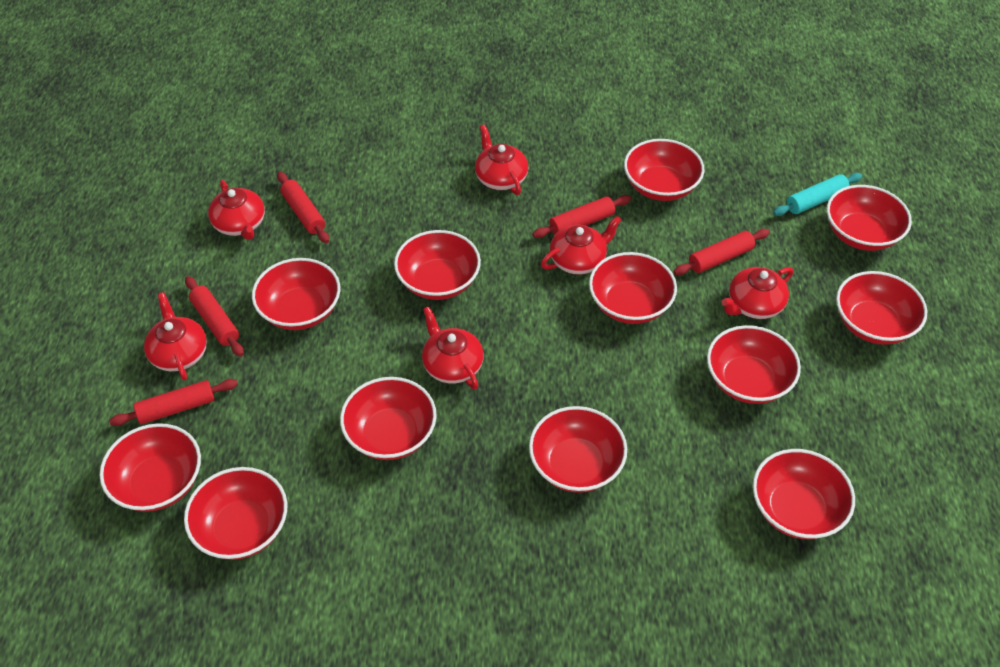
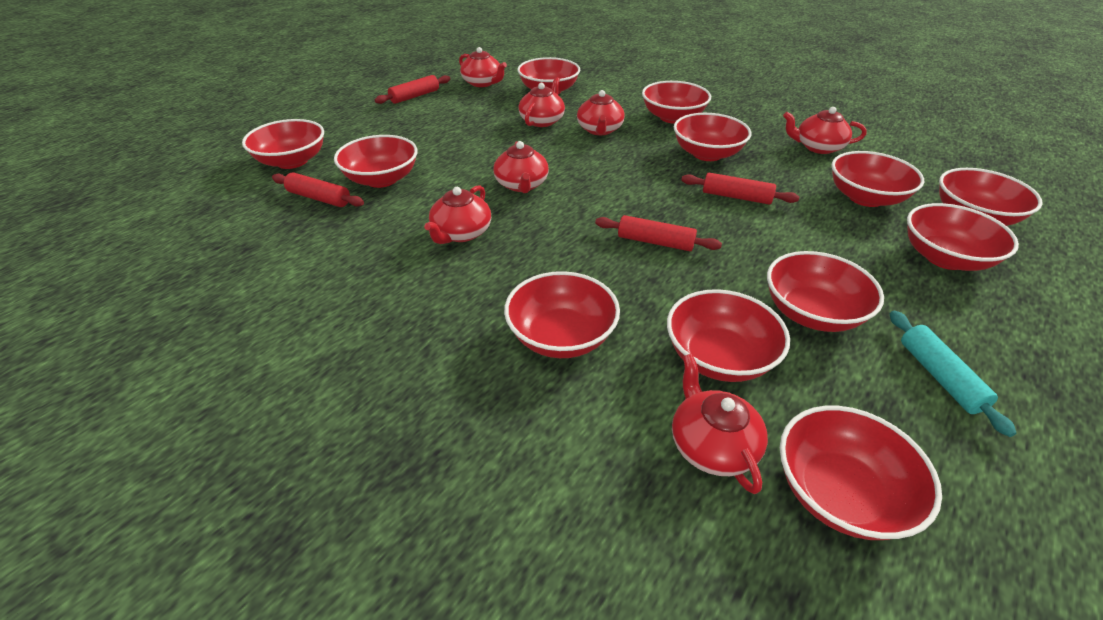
red rolling pin: [109,379,238,426] [185,276,244,357] [277,172,329,243] [532,195,631,238] [673,229,770,275] = 5 -> [272,172,364,207] [375,75,450,104] [595,215,722,251] [681,173,799,205] = 4
red teapot: [144,292,207,380] [208,180,265,240] [422,306,484,390] [475,125,528,195] [541,215,621,274] [722,267,793,319] = 6 -> [424,185,491,244] [459,47,507,87] [493,141,549,193] [518,77,565,127] [577,90,625,135] [672,354,768,494] [783,107,867,154] = 7

